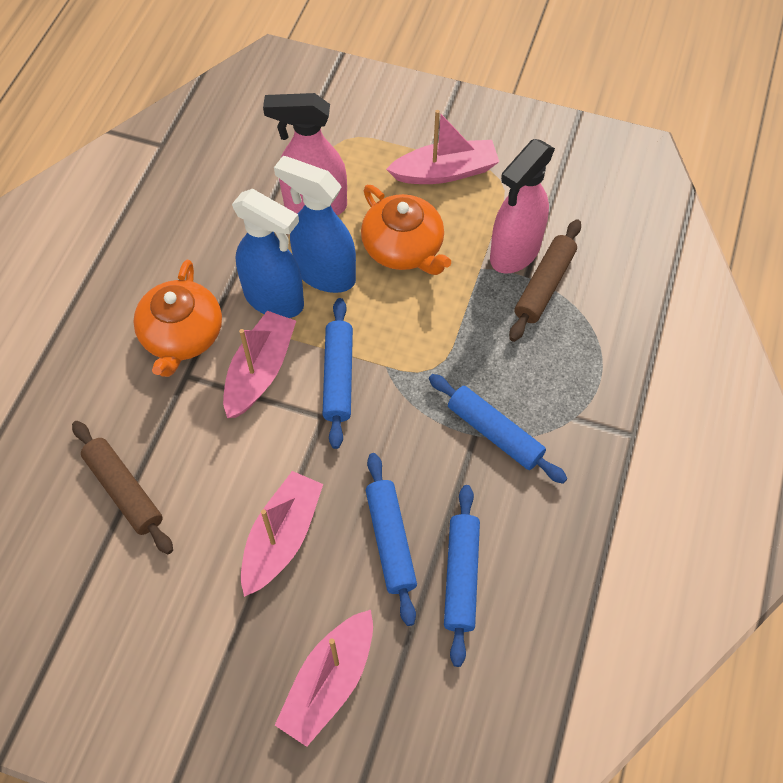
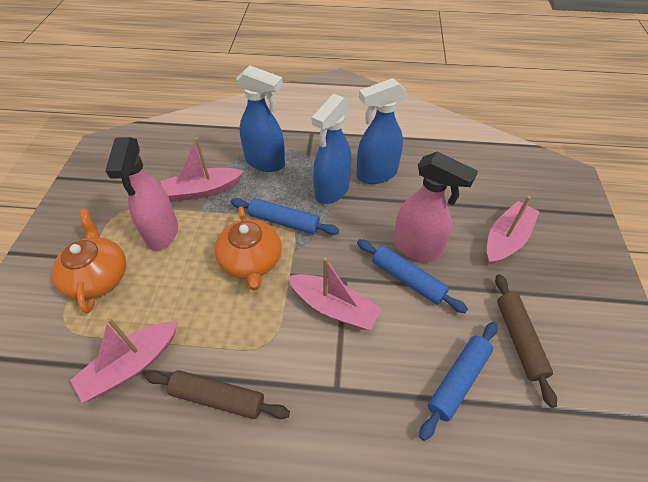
blue rolling pin: [322,298,353,449] [366,453,417,626] [429,374,567,484] [444,485,480,667] = 4 -> [231,198,339,235] [357,239,468,313] [419,322,498,441] = 3
blue spray bottle: [232,189,304,318] [274,156,356,293] = 2 -> [236,65,285,172] [311,94,351,204] [356,78,407,184] = 3

